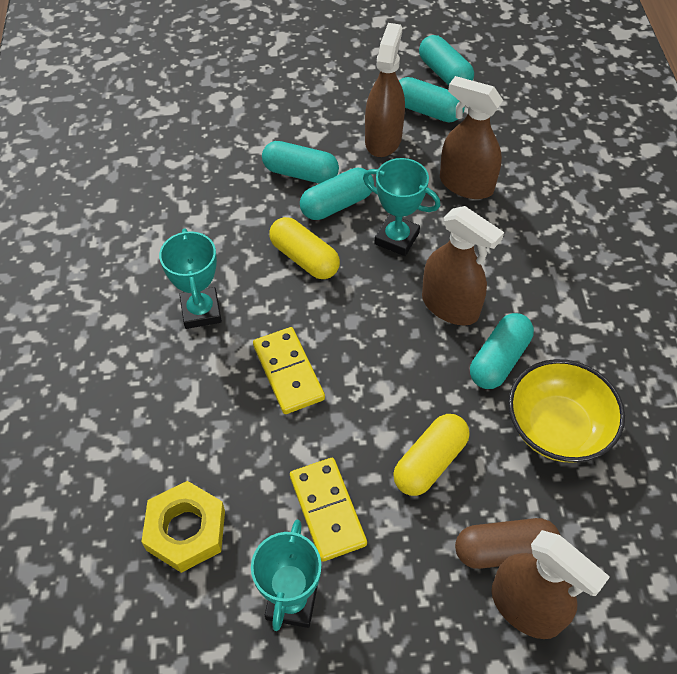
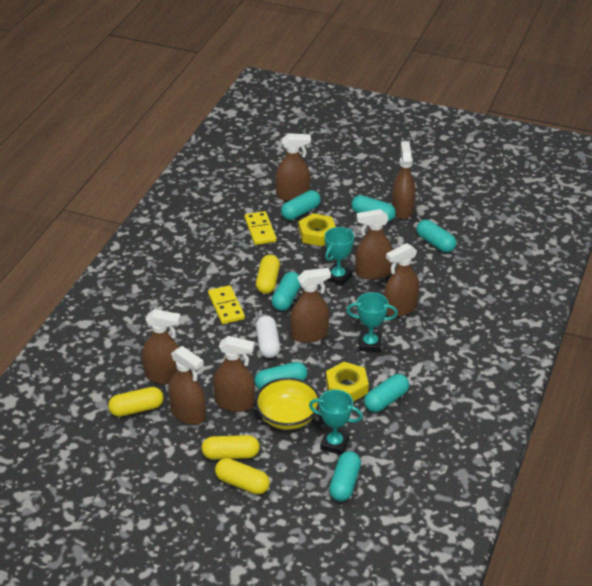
brown capsule: [455,518,560,569] = 1 -> none = 0
brown spray bottle: [365,23,405,157] [422,206,504,325] [440,76,503,199] [491,530,610,639] = 4 -> [142,309,181,384] [168,346,205,425] [213,336,255,412] [275,133,311,201] [290,268,331,343] [355,209,393,280] [384,243,420,317] [392,141,416,219] = 8
turquoise capsule: [262,141,339,184] [300,168,374,220] [399,77,465,122] [419,35,474,86] [470,313,534,389] = 5 -> [255,362,308,390] [272,272,301,311] [281,190,321,220] [329,451,361,501] [351,195,396,222] [364,374,409,412] [417,220,456,252] = 7
white capsule: none = 0 -> [256,316,280,358] = 1
yellow capsule: [269,217,340,279] [393,414,469,496] = 2 -> [108,387,164,417] [201,435,260,460] [215,458,270,494] [256,255,280,294] = 4
yellow nut: [141,481,225,573] = 1 -> [299,213,336,246] [326,362,369,402] = 2

